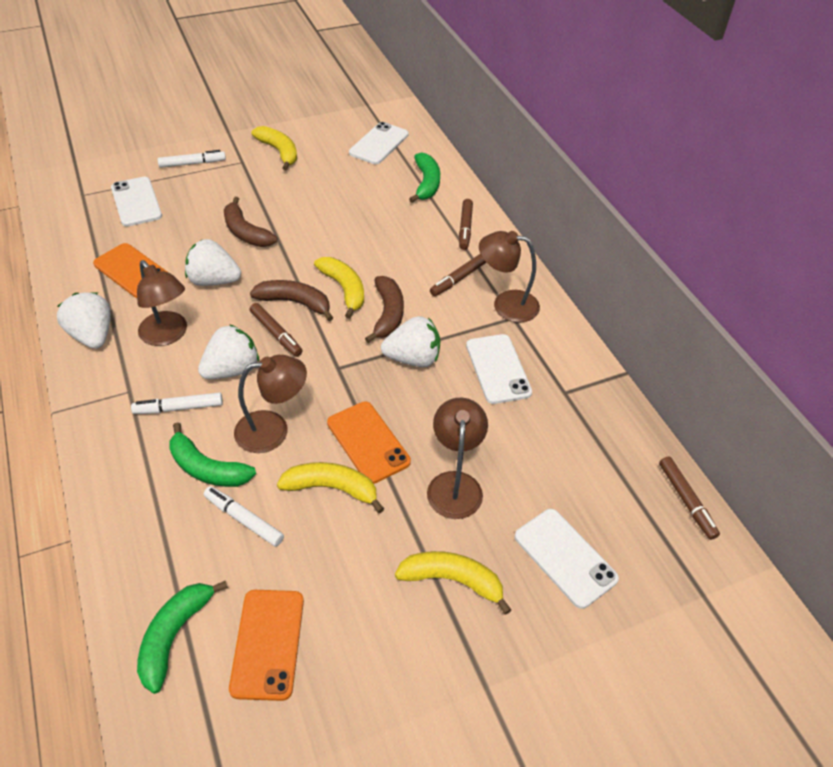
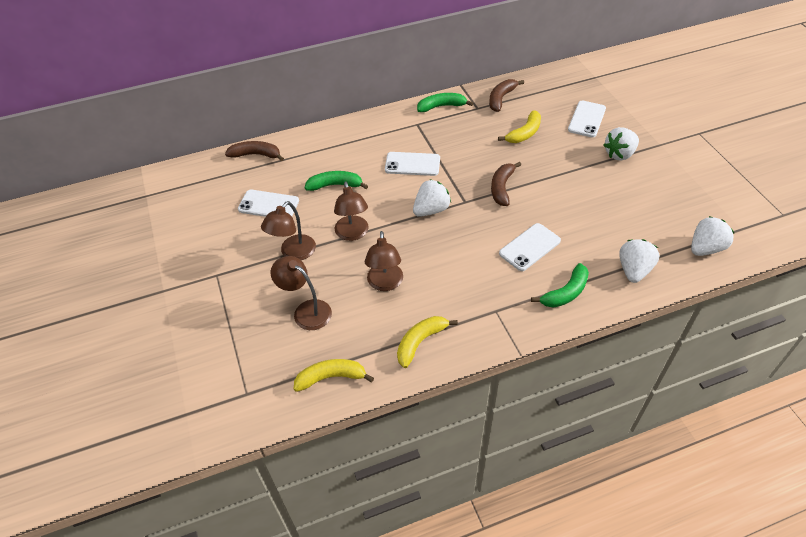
brown marker: [250,303,303,357] [430,254,486,296] [459,199,473,250] [659,456,720,540] = 4 -> none = 0
orange phone: [93,243,169,298] [229,590,304,701] [327,402,411,484] = 3 -> none = 0
white marker: [131,392,223,414] [157,150,226,168] [204,486,284,546] = 3 -> none = 0
yellow banana: [251,126,297,171] [277,462,384,513] [314,257,364,319] [395,551,511,615] = 4 -> [294,359,374,392] [397,316,458,368] [498,110,541,143] = 3

